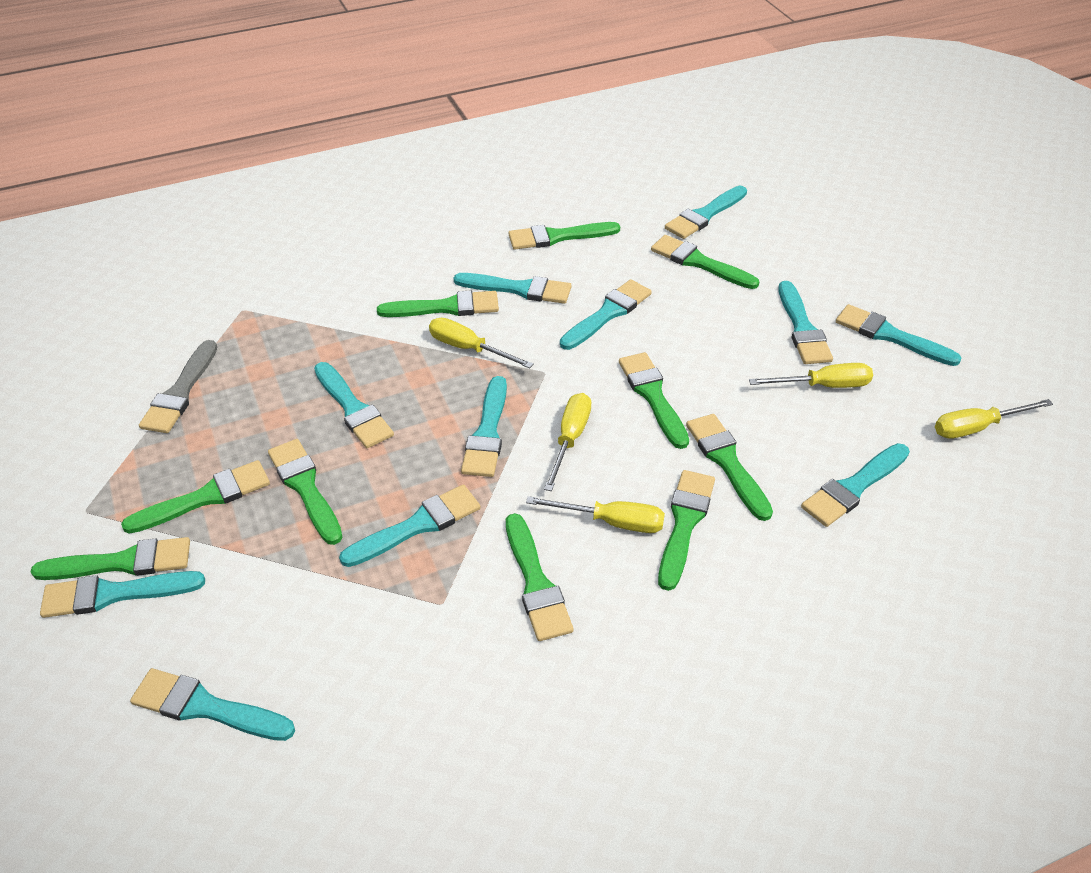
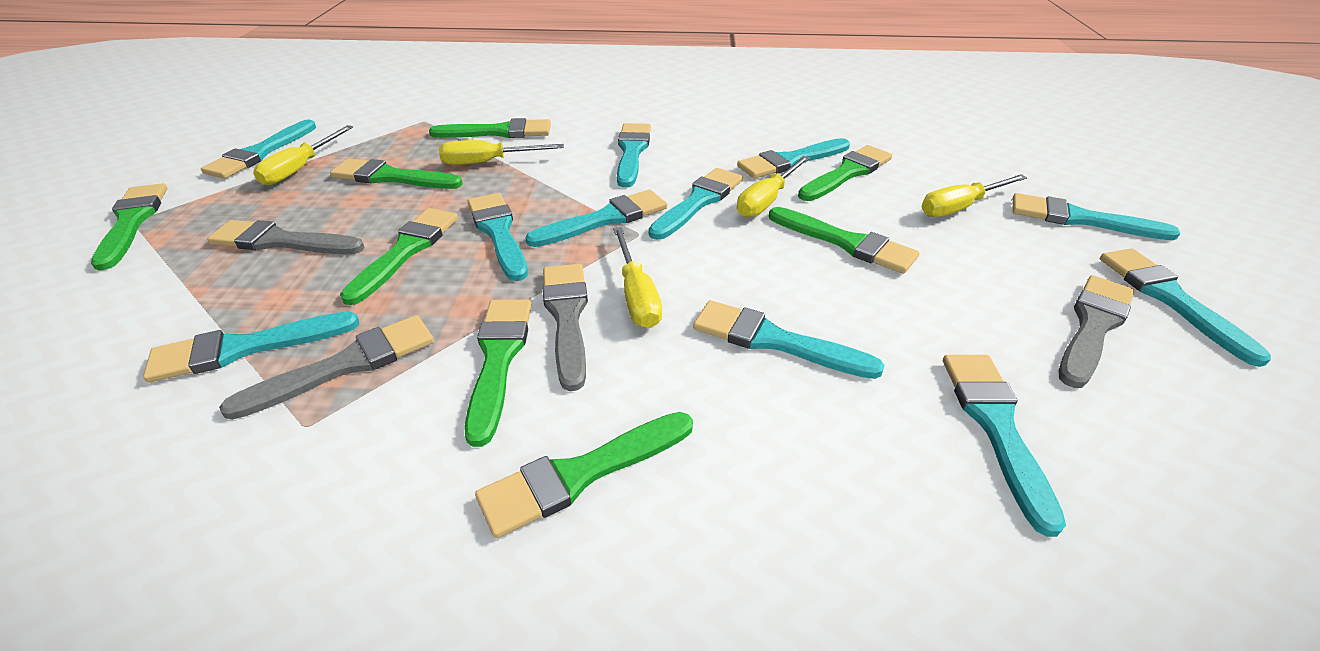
green brush: [31,537,190,580] [121,460,270,534] [268,439,343,545] [377,291,499,317] [506,513,574,641] [508,222,620,250] [619,352,689,449] [651,235,759,289] [658,470,715,591] [686,414,773,521] = 10 -> [91,183,167,271] [330,159,463,189] [340,208,458,305] [429,118,551,138] [464,300,532,447] [475,412,693,538] [769,207,919,274] [798,145,892,201] = 8
grey brush: [139,340,217,433] = 1 -> [207,220,365,254] [219,315,434,420] [543,264,588,391] [1059,275,1134,388] = 4

